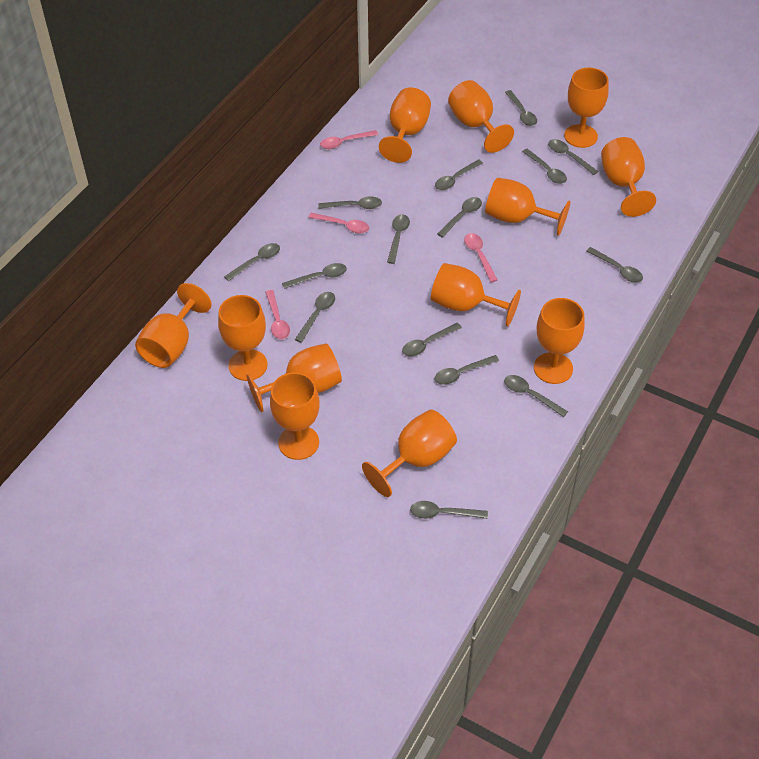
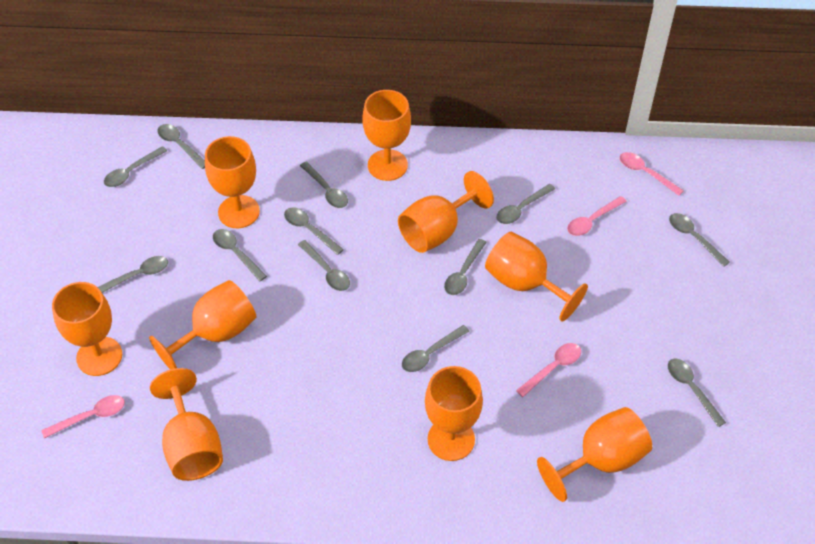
grey spoon: [224,243,280,281] [282,263,347,289] [295,292,335,343] [318,196,382,209] [387,214,410,264] [402,323,462,356] [410,501,488,519] [435,159,483,190] [435,355,499,385] [437,197,482,238] [504,375,568,417] [505,90,537,126] [522,149,567,184] [548,139,598,175] [586,247,643,283] = 15 -> [98,256,168,293] [104,146,167,187] [158,124,205,169] [213,229,267,282] [284,207,344,255] [298,240,350,291] [300,161,348,208] [402,325,469,372] [444,239,487,295] [497,184,555,224] [668,358,726,427] [669,213,730,267] = 12
orange goblet: [135,283,212,368] [218,295,268,381] [246,343,342,412] [270,372,320,460] [362,410,457,497] [379,87,431,163] [431,263,521,326] [448,80,514,153] [485,178,570,236] [534,298,585,384] [564,68,609,148] [601,137,656,217] = 12 -> [52,282,122,376] [149,280,256,369] [150,368,223,481] [205,136,260,228] [362,90,411,181] [398,171,494,253] [425,366,483,461] [485,232,588,321] [537,407,652,502] = 9

